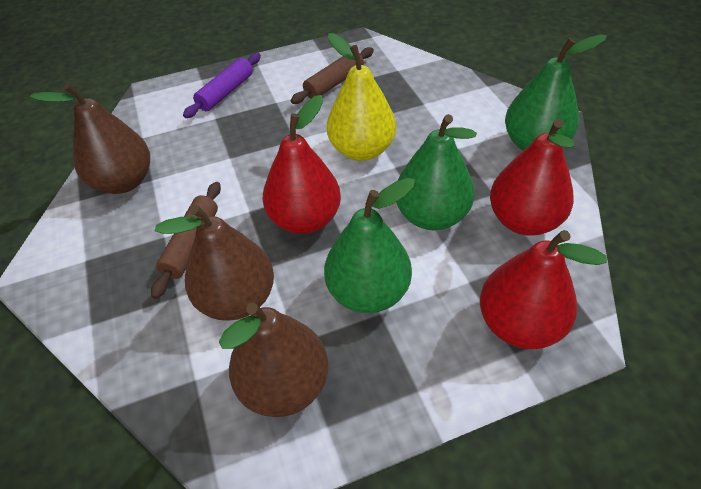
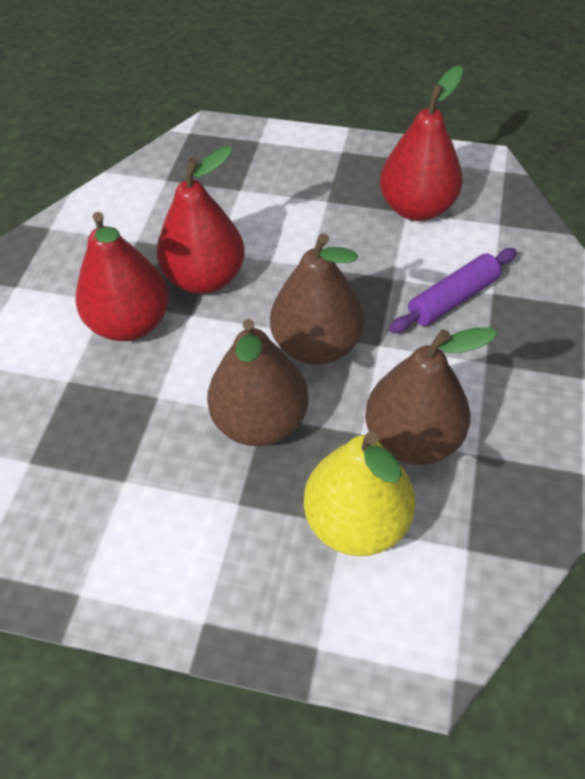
brown rolling pin: [151,182,221,299] [291,47,374,104] = 2 -> none = 0
green pear: [324,178,415,313] [396,114,477,230] [505,34,607,151] = 3 -> none = 0

